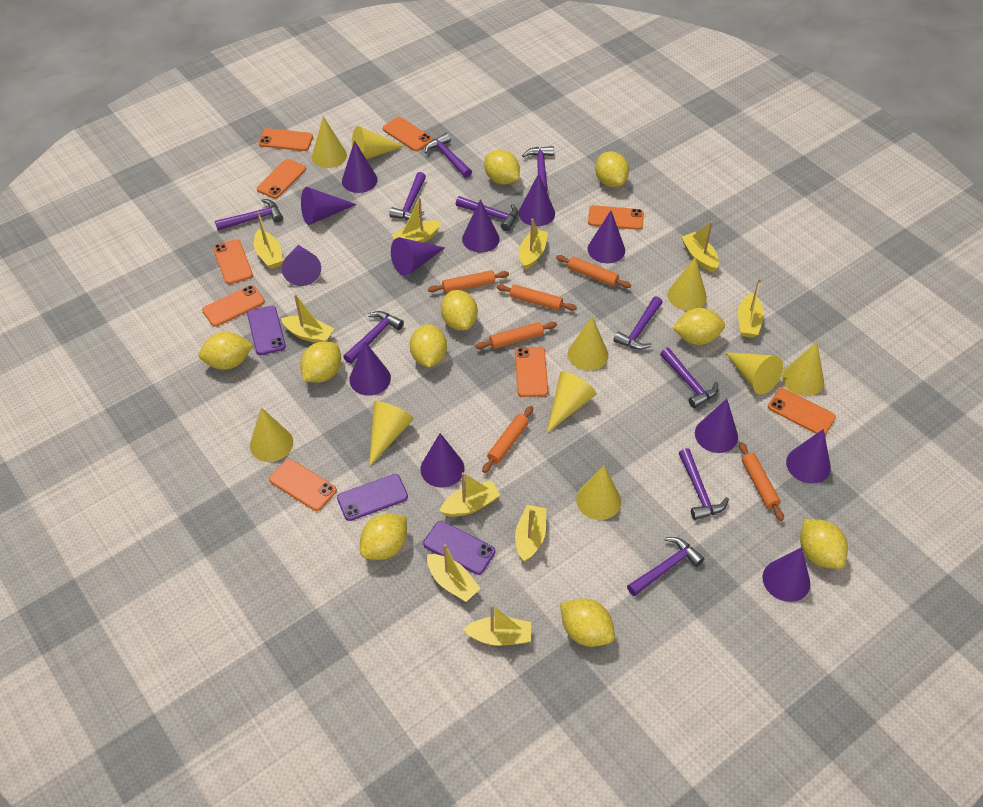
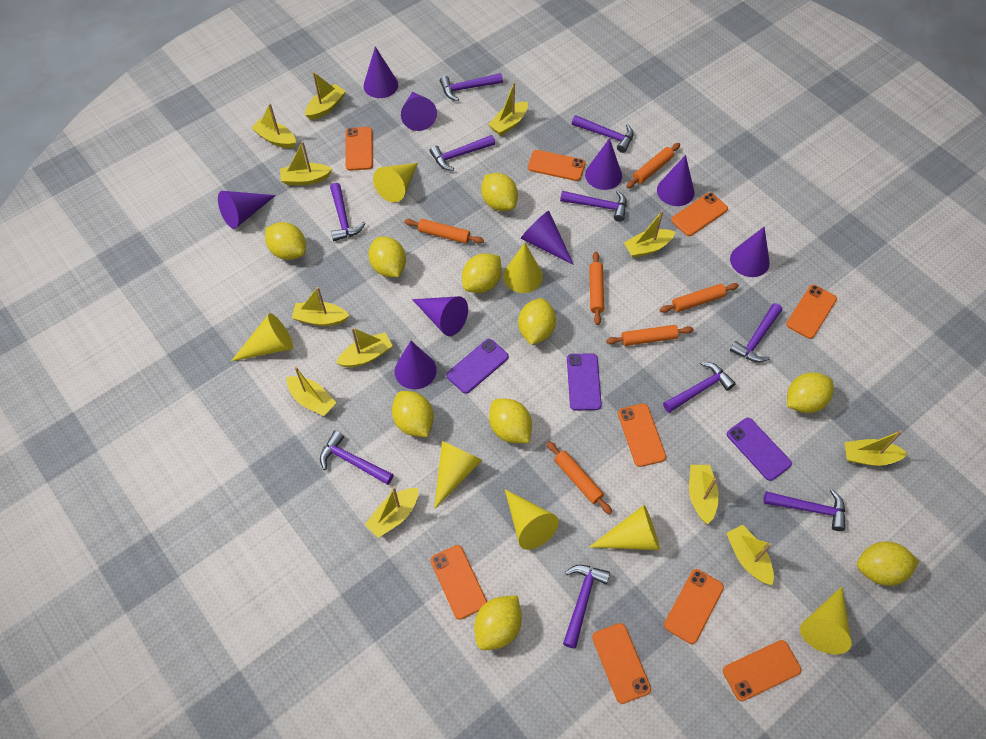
purple cone: [282,245,321,286] [301,187,357,225] [342,141,378,193] [349,341,391,396] [391,237,445,276] [420,433,464,487] [462,199,500,253] [519,173,555,226] [588,211,625,263] [695,399,738,453] [763,547,810,602] [786,429,831,484] = 12 -> [218,191,276,229] [363,46,398,98] [395,341,437,389] [401,92,437,131] [412,296,468,336] [521,211,574,265] [585,138,622,190] [657,155,694,206] [730,227,770,277] = 9
yellow boat: [254,212,283,269] [281,294,334,343] [392,198,441,243] [427,544,481,602] [440,472,500,517] [463,604,531,646] [515,505,546,562] [519,218,548,270] [681,221,719,272] [738,278,764,338] = 10 -> [251,103,296,148] [280,141,332,185] [287,367,336,416] [292,287,349,326] [305,72,346,120] [336,327,393,367] [365,486,418,538] [488,82,528,136] [624,211,675,258] [689,465,719,524] [726,524,774,585] [844,430,908,466] = 12
yellow cone: [250,407,293,462] [312,116,347,168] [352,126,404,160] [369,401,414,467] [547,371,597,433] [568,316,608,371] [576,465,621,520] [667,257,707,311] [725,352,783,394] [782,342,824,396] = 10 -> [231,313,293,361] [373,163,418,203] [434,441,483,509] [503,243,543,293] [505,489,559,550] [589,505,660,550] [800,586,851,655] = 7

